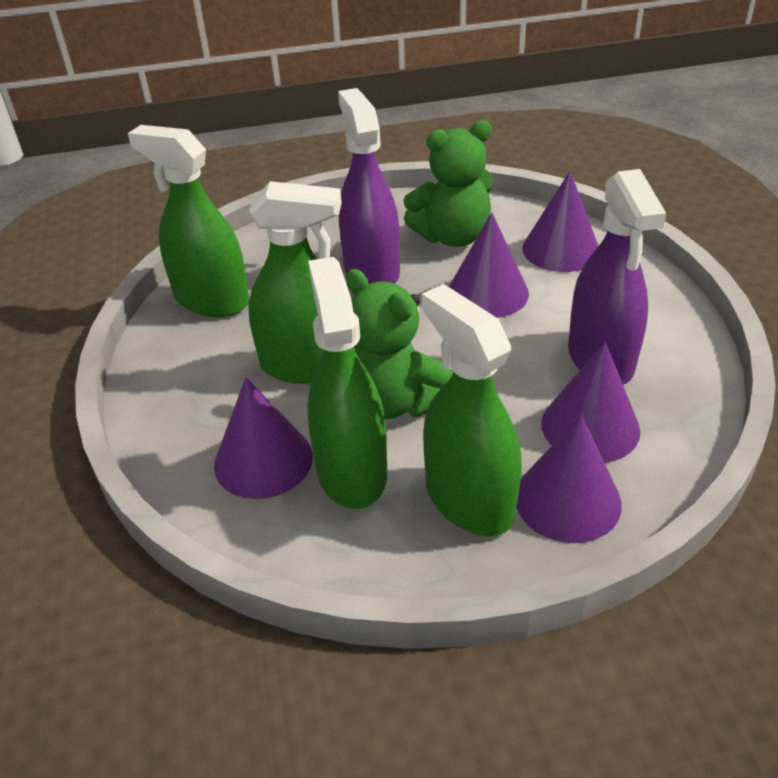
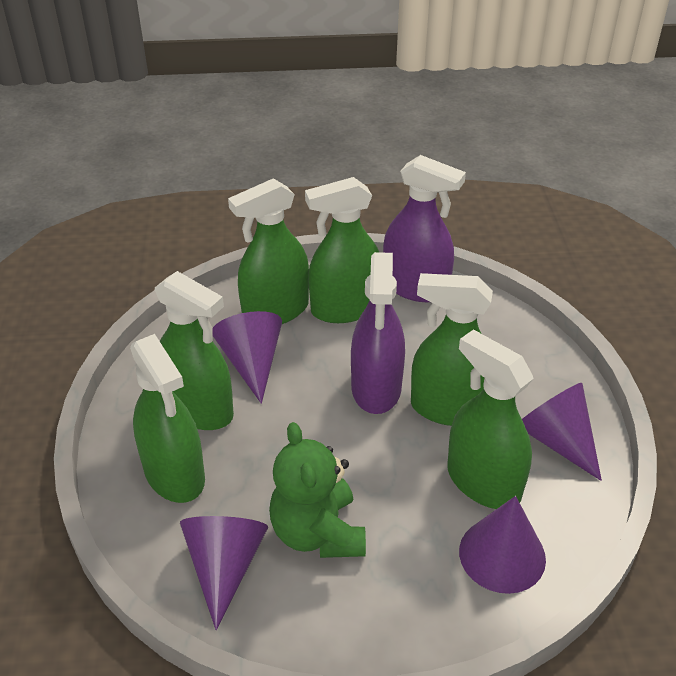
green spray bottle: [128,125,249,317] [248,181,342,384] [307,257,387,509] [422,284,522,536] = 4 -> [130,334,205,503] [155,271,234,430] [228,178,309,324] [305,177,379,323] [411,273,493,426] [447,330,534,509] = 6
green teddy bear: [346,269,453,419] [404,120,493,247] = 2 -> [269,422,366,558] = 1
purple cone: [214,377,313,499] [449,212,529,318] [516,415,622,543] [522,171,598,272] [541,342,640,463] = 5 -> [180,516,268,630] [213,311,282,404] [459,496,546,594] [522,383,602,481] = 4

